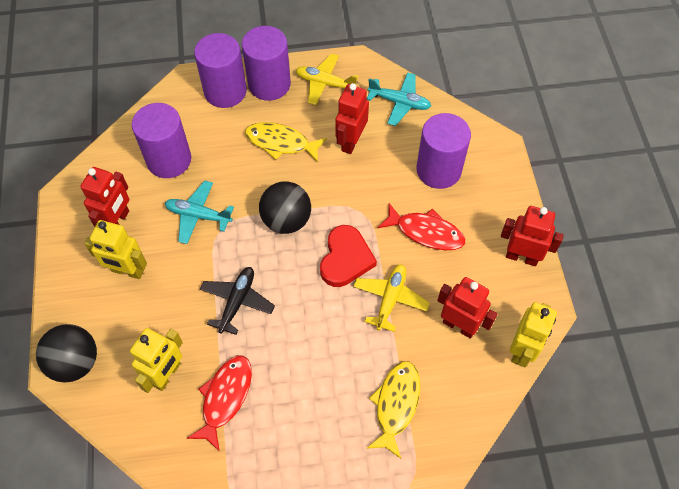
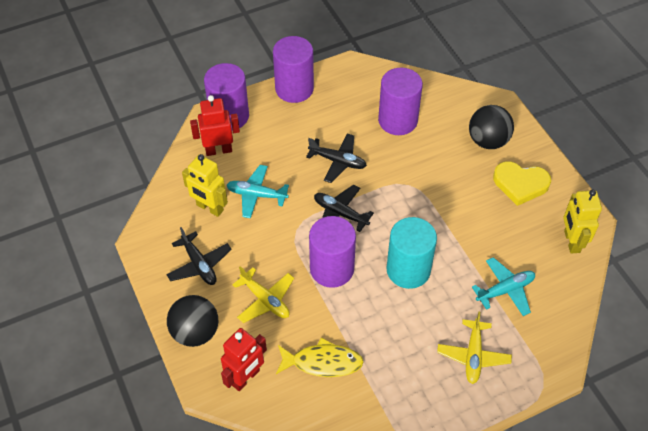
black plane: [200,267,275,335] = 1 -> [166,227,232,285] [306,133,367,183] [314,184,374,232] = 3
red fish: [187,355,252,452] [378,203,465,250] = 2 -> none = 0
red heart: [320,225,377,287] = 1 -> none = 0
red robot: [80,167,129,227] [335,83,369,154] [437,277,497,339] [501,206,564,266] = 4 -> [190,95,240,156] [221,328,267,391] = 2
turquoise cylinder: none = 0 -> [386,217,437,289] = 1
yellow fish: [245,122,327,162] [366,361,420,458] = 2 -> [276,338,363,377] = 1
yellow heart: none = 0 -> [493,161,551,206] = 1
yellow robot: [84,220,147,279] [130,328,183,393] [510,302,557,368] = 3 -> [182,154,228,217] [563,189,602,254] = 2

